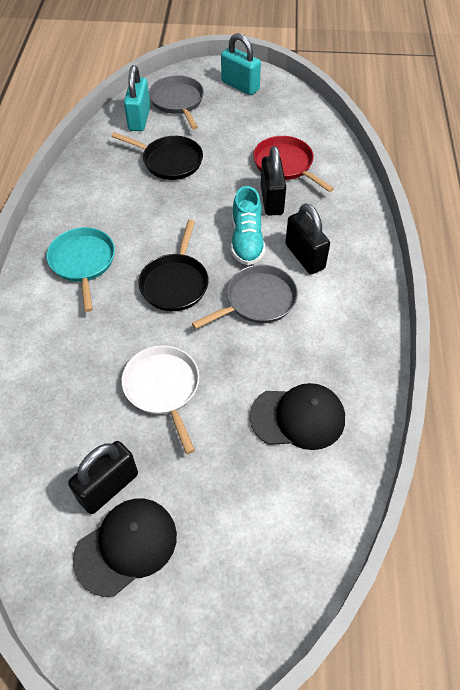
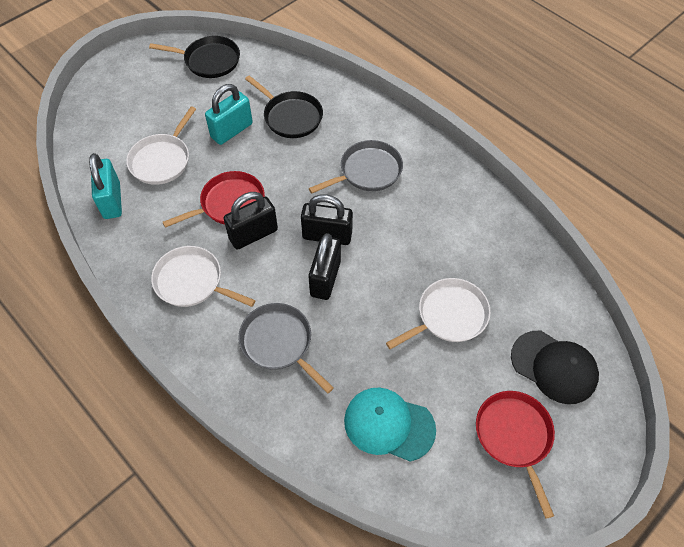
black cap: [73,498,177,597] [249,383,345,450] = 2 -> [511,331,599,404] = 1
red pan: [253,136,334,192] = 1 -> [163,171,265,228] [476,391,555,518] = 2
turquoise cap: none = 0 -> [344,388,436,462] = 1
turquoise pan: [47,227,115,312] = 1 -> none = 0
turquoise shoe: [231,186,265,265] = 1 -> none = 0
white pan: [121,345,199,454] = 1 -> [126,106,196,185] [151,246,256,307] [386,278,491,349] = 3

